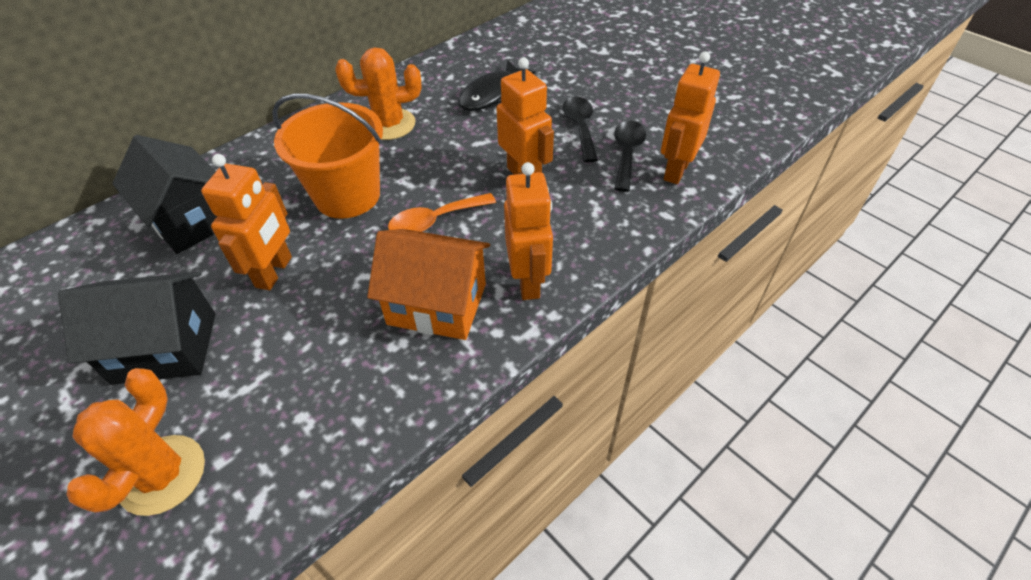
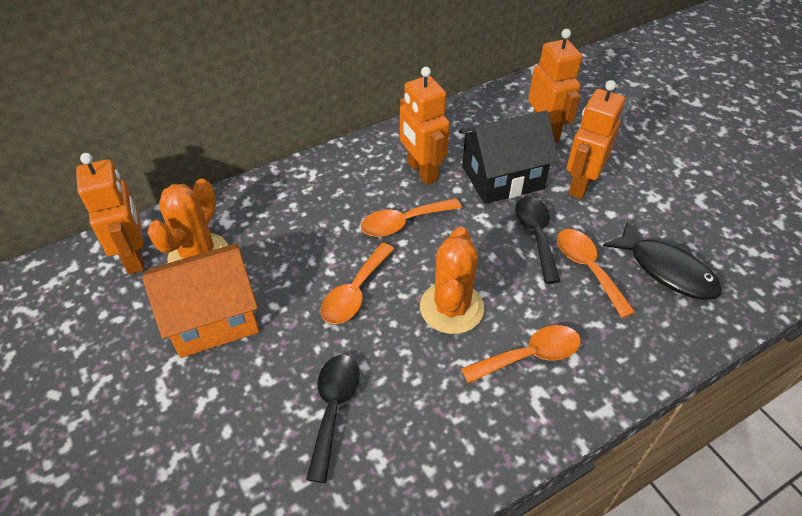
black house: [58,272,216,385] [112,135,217,254] = 2 -> [459,110,559,204] = 1
orange bucket: [272,94,383,219] = 1 -> none = 0
orange spoon: [388,193,496,232] = 1 -> [320,243,394,324] [361,198,462,237] [461,325,581,383] [557,229,635,318] = 4

